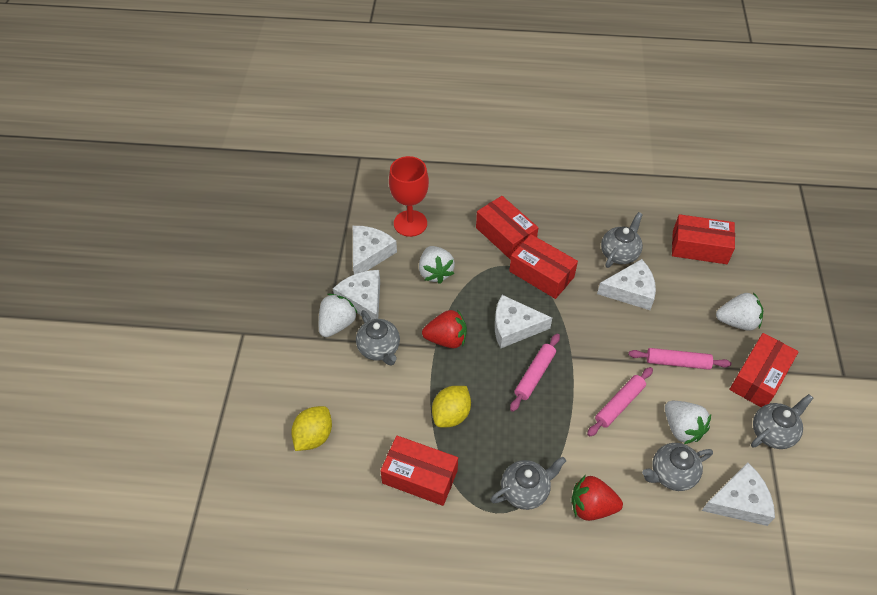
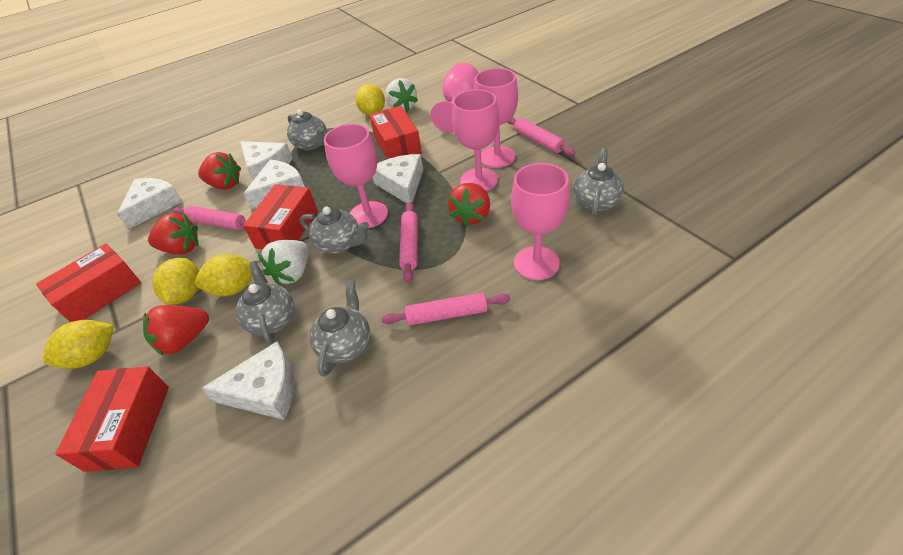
pink goblet: none = 0 -> [324,124,388,228] [430,62,478,132] [452,89,499,191] [474,68,518,168] [511,163,570,280] = 5
pink rolling pin: [510,334,560,412] [587,367,653,437] [629,348,731,370] = 3 -> [173,206,246,230] [382,292,510,325] [399,202,418,283] [507,117,576,156] = 4
red box: [380,436,458,506] [476,196,538,260] [509,234,578,299] [672,214,735,264] [729,333,799,407] = 5 -> [36,244,141,322] [55,366,169,472] [243,184,318,249] [369,106,422,159] = 4
red goblet: [389,156,429,237] = 1 -> none = 0
red strawberry: [422,310,467,348] [571,475,623,521] = 2 -> [143,305,209,356] [148,213,199,255] [198,152,241,190] [448,183,490,227] = 4
white strawberry: [319,294,358,337] [419,246,455,284] [665,401,711,444] [716,292,763,331] = 4 -> [258,240,308,286] [385,78,418,112] = 2
yellow lemon: [291,406,332,451] [432,386,471,428] = 2 -> [43,320,114,369] [152,258,199,305] [195,254,252,296] [355,84,385,115] = 4

